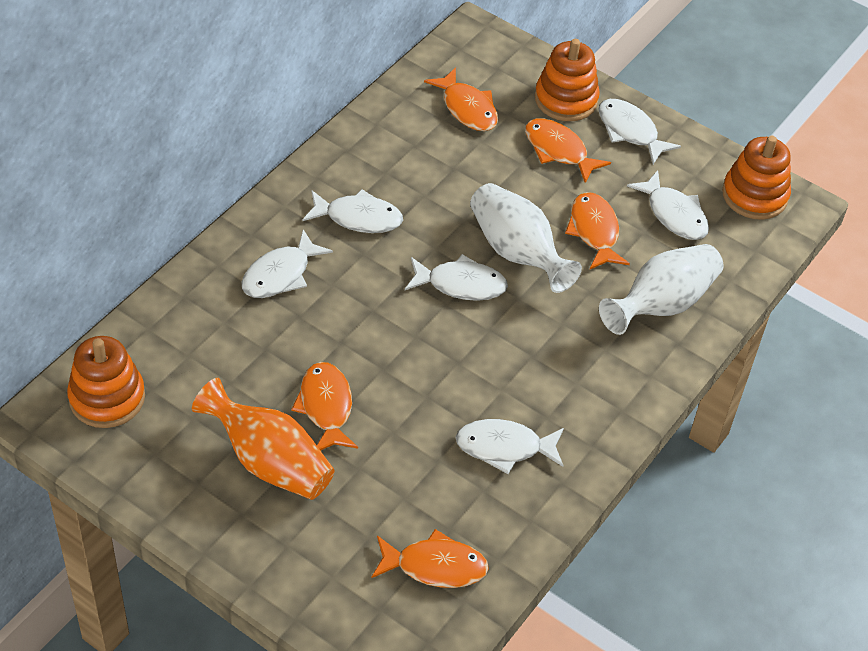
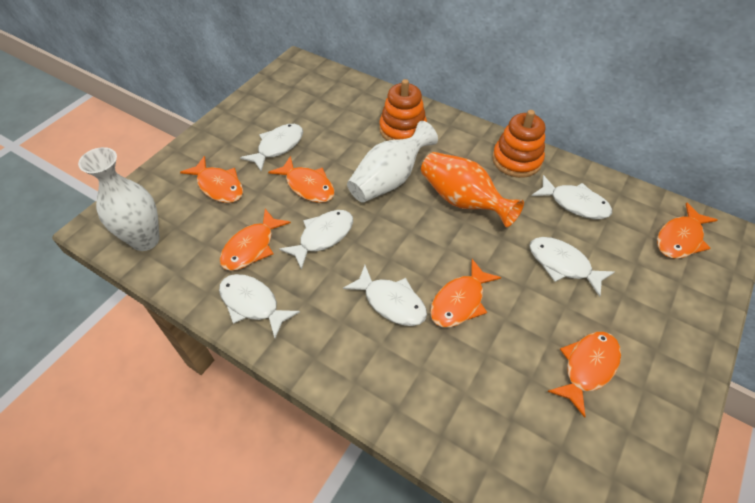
orange fish: [291,362,358,451] [371,529,489,588] [424,67,498,131] [525,118,611,183] [565,192,630,269] = 5 -> [180,156,243,203] [220,209,291,271] [268,156,335,203] [430,259,502,327] [547,332,621,418] [657,203,718,259] = 6
orange stacking toy: [67,336,145,428] [535,39,600,121] [722,136,791,220] = 3 -> [379,79,427,141] [492,110,545,178] = 2

